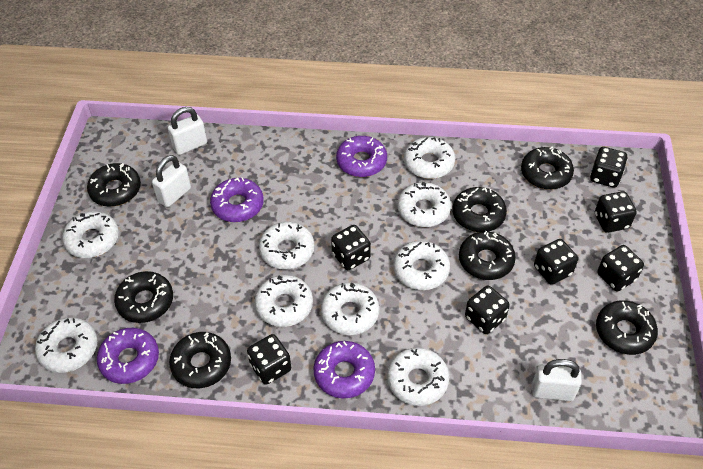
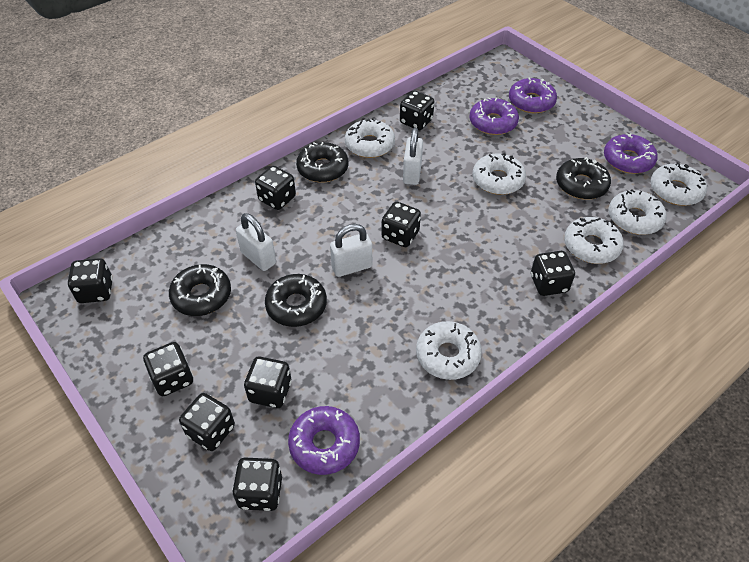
black dice: [247,334,291,385] [331,225,371,270] [465,286,510,334] [534,239,578,285] [590,147,627,188] [595,191,637,233] [597,245,644,291] = 7 -> [68,258,113,303] [143,342,193,396] [179,393,235,451] [232,457,282,511] [244,357,292,408] [255,166,296,210] [381,202,421,247] [400,91,434,130] [531,251,575,296] = 9
black donut: [87,163,141,207] [114,271,173,323] [169,332,231,388] [452,187,507,232] [459,231,516,280] [521,147,574,190] [596,300,658,355] = 7 -> [169,264,231,316] [265,274,327,327] [296,142,348,183] [556,157,611,200] = 4
white donut: [35,317,97,373] [62,211,119,258] [255,275,313,327] [259,222,314,270] [321,282,379,335] [387,348,449,406] [393,241,450,290] [398,182,451,227] [404,137,455,179] = 9 -> [345,118,395,158] [416,321,482,380] [473,153,526,195] [564,217,624,264] [608,189,667,235] [650,162,707,206] = 6

